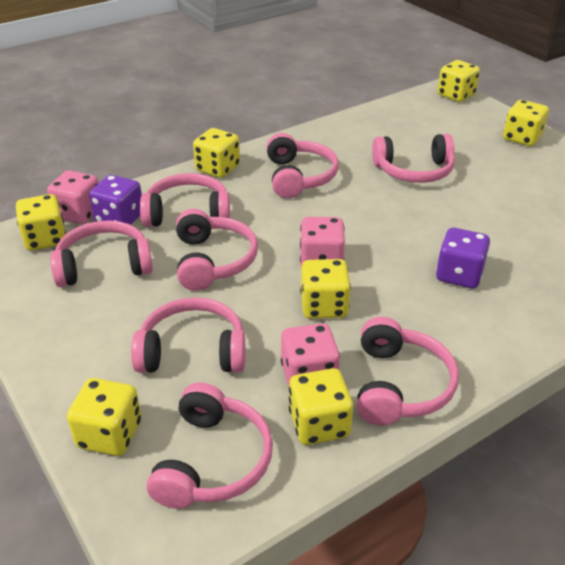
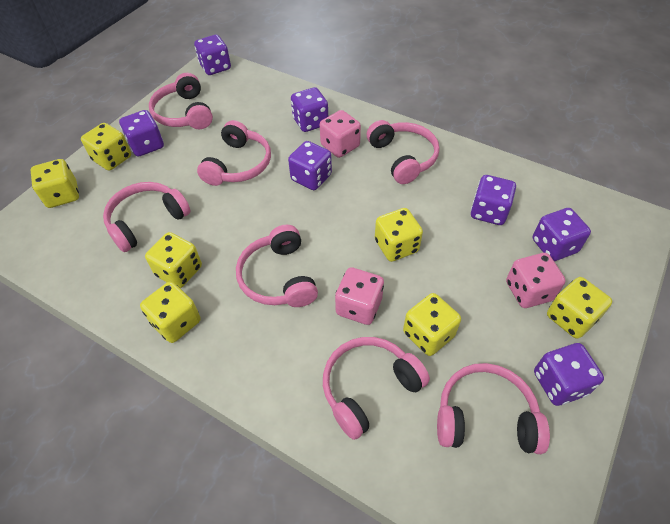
pink headphones: [50,220,153,287] [131,297,245,373] [140,173,230,227] [147,382,273,509] [176,209,258,291] [266,133,339,198] [357,317,459,425] [372,134,455,183] = 8 -> [103,182,191,252] [149,73,213,129] [197,120,271,186] [236,225,318,307] [323,337,430,440] [367,120,440,184] [437,363,550,454] = 7
purple dice: [89,175,142,225] [436,228,490,288] = 2 -> [119,110,164,157] [194,35,231,75] [288,141,332,190] [291,87,328,132] [471,175,516,225] [533,208,591,261] [534,343,604,406] = 7

